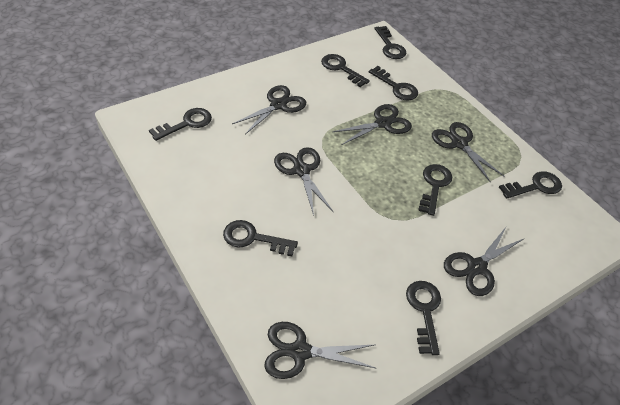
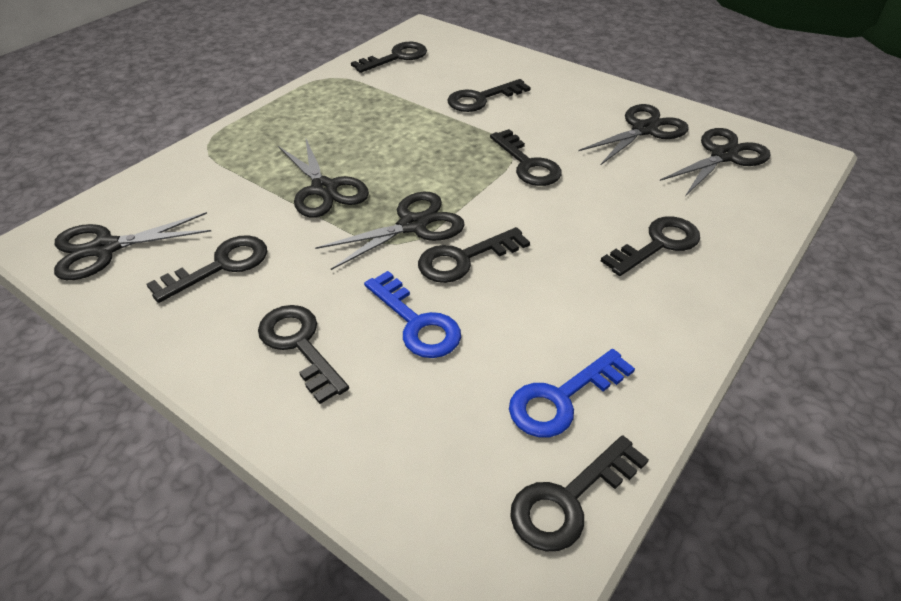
black scissors: [232,85,306,134] [264,322,377,379] [274,147,333,216] [333,104,412,145] [432,122,505,183] [444,227,525,296] = 6 -> [54,212,211,280] [278,137,369,218] [315,192,465,270] [578,104,689,165] [660,128,771,196] = 5
blue key: none = 0 -> [364,271,461,358] [509,349,635,437] = 2

